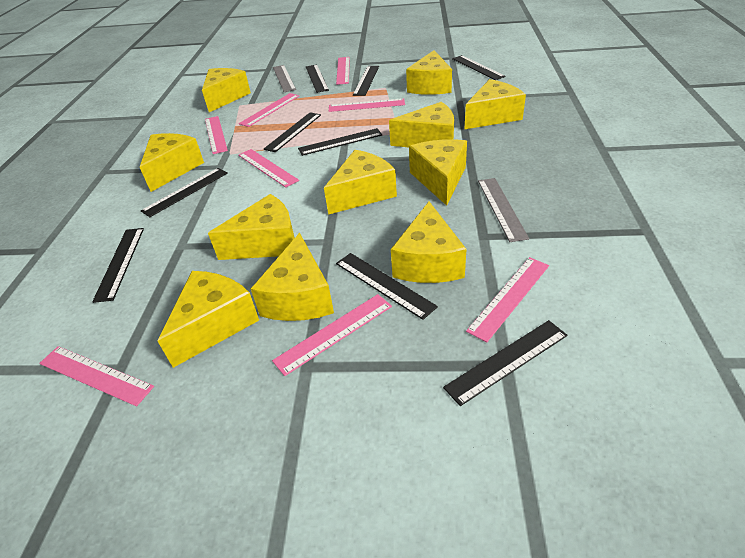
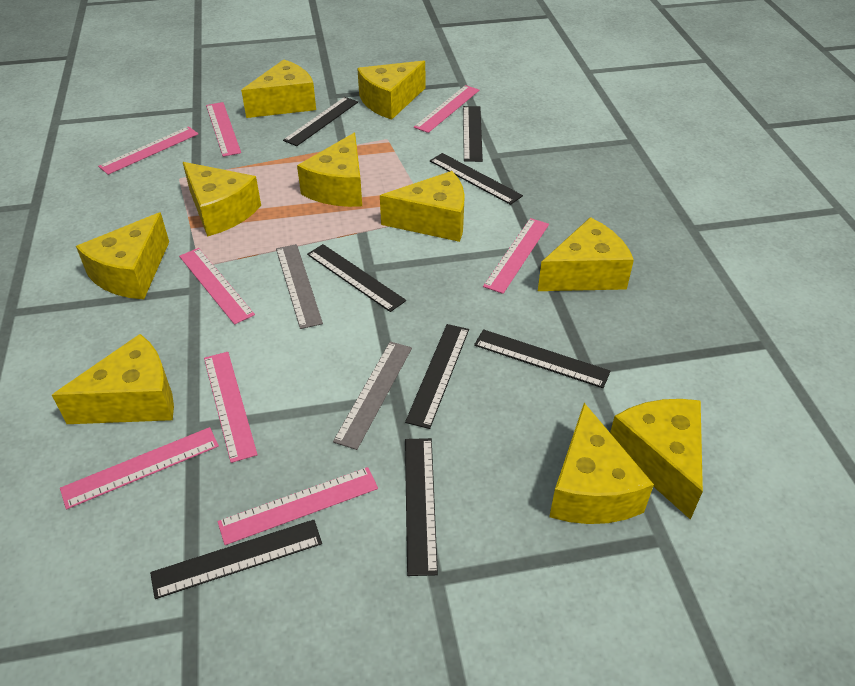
black ruler: [92,228,144,303] [141,168,228,217] [264,112,321,152] [298,128,382,156] [306,65,329,93] [336,253,438,320] [353,66,379,96] [443,320,567,406] [452,55,505,80] = 9 -> [150,520,322,599] [283,97,358,146] [307,244,406,312] [405,324,469,429] [405,438,438,576] [430,153,523,205] [463,106,483,162] [474,329,611,388] = 8
yellow cheese: [140,133,204,192] [158,271,259,368] [202,68,251,112] [208,194,295,260] [251,233,334,321] [324,150,397,215] [389,102,454,148] [391,202,467,283] [406,50,452,95] [409,139,467,206] [464,79,526,130] = 11 -> [52,334,174,424] [76,212,169,299] [183,162,261,237] [241,59,316,118] [297,133,362,207] [357,61,425,120] [380,171,465,242] [538,217,634,291] [549,403,654,524] [610,399,703,520] = 10

